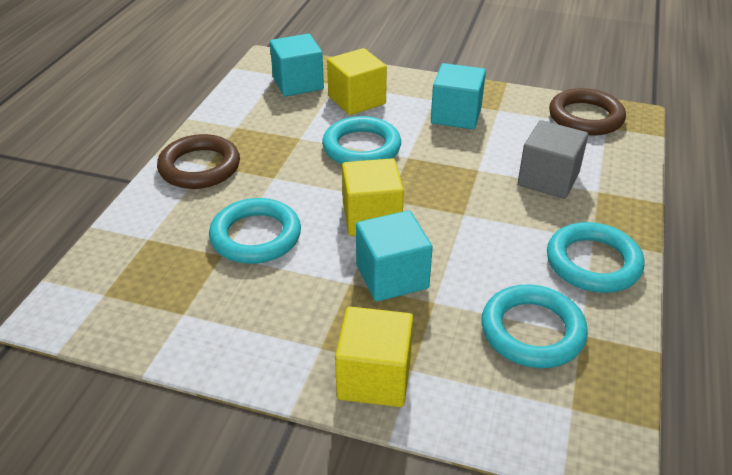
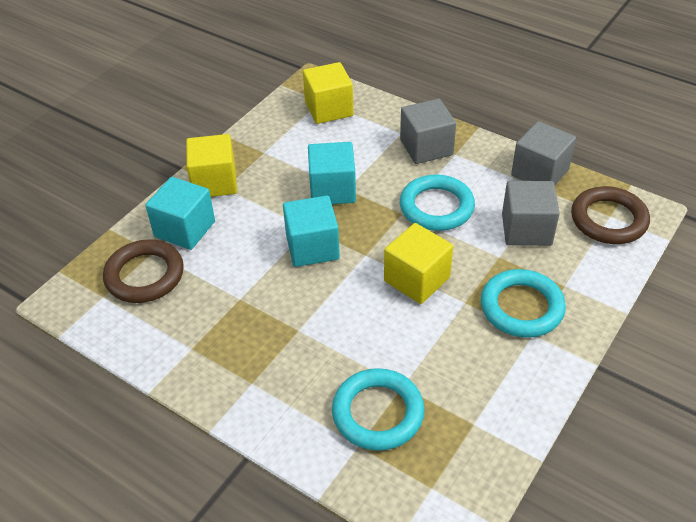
grey cube: [518,120,588,199] = 1 -> [400,99,456,164] [502,181,560,246] [511,121,576,185] = 3
turquoise ring: [209,198,301,264] [322,116,401,164] [481,285,588,368] [547,222,645,293] = 4 -> [332,368,425,451] [400,175,475,231] [481,269,566,338] = 3

